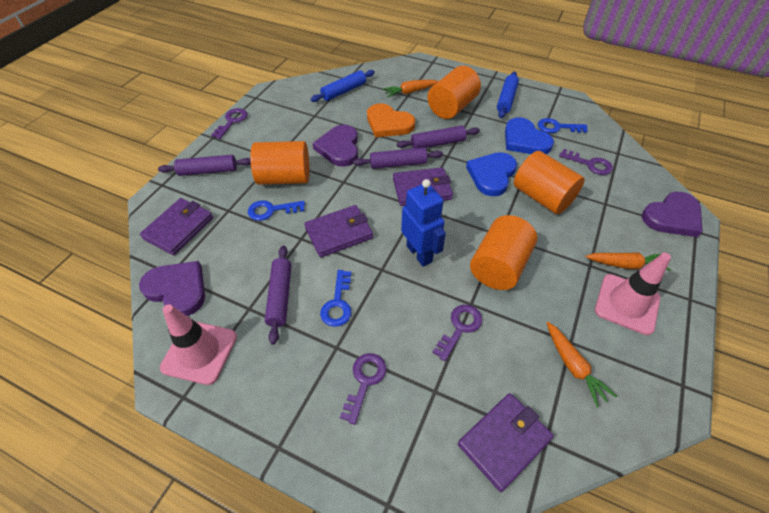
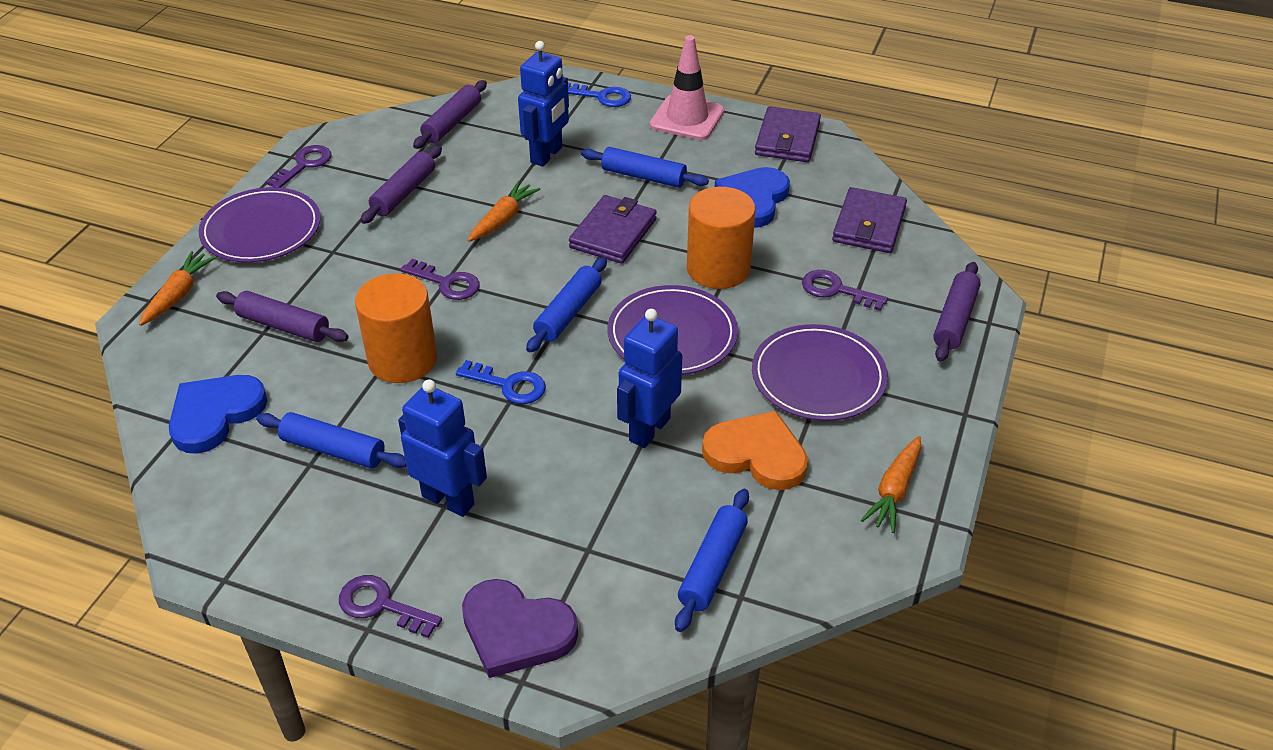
blue key: [248,200,305,221] [320,270,352,327] [538,118,588,133] = 3 -> [456,360,546,404] [568,83,631,107] = 2
blue robot: [401,179,446,267] = 1 -> [398,380,487,517] [518,41,569,167] [617,309,682,448] = 3
blue rolling pin: [311,70,375,102] [497,71,519,118] = 2 -> [256,412,406,468] [526,257,607,352] [581,147,709,188] [675,489,749,632] = 4
orange cylinder: [250,141,310,185] [427,66,481,119] [470,215,537,290] [514,151,585,214] = 4 -> [355,273,438,383] [687,187,756,289] = 2
pink traffic cone: [160,304,237,385] [595,253,671,335] = 2 -> [650,35,724,140] = 1
purple heart: [139,261,205,316] [313,125,358,167] [642,192,703,237] = 3 -> [462,579,578,678] = 1
purple plate: none = 0 -> [199,187,321,263] [608,285,738,375] [752,324,888,421] = 3
purple wallet: [140,198,213,255] [304,205,373,257] [393,167,453,206] [458,393,554,492] = 4 -> [569,195,657,264] [755,106,821,162] [832,187,907,253] = 3

